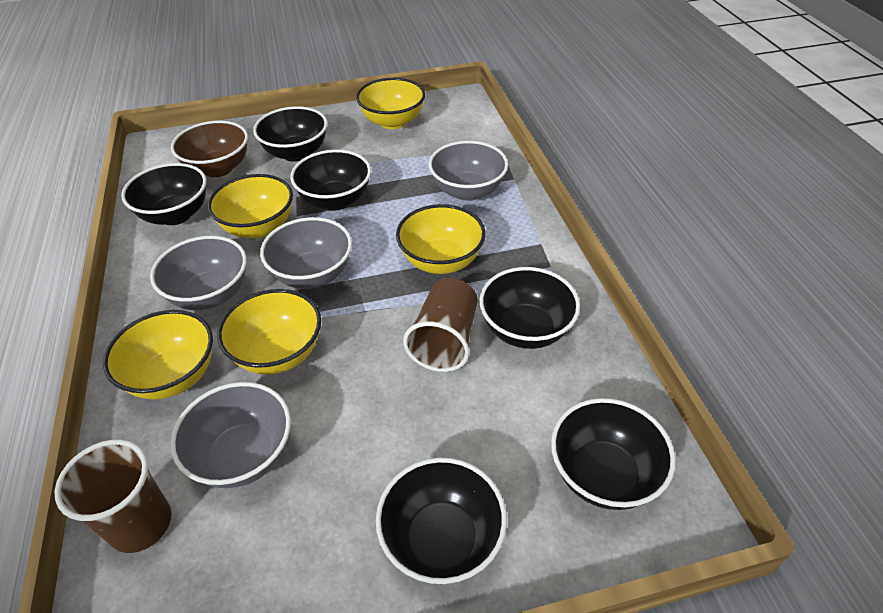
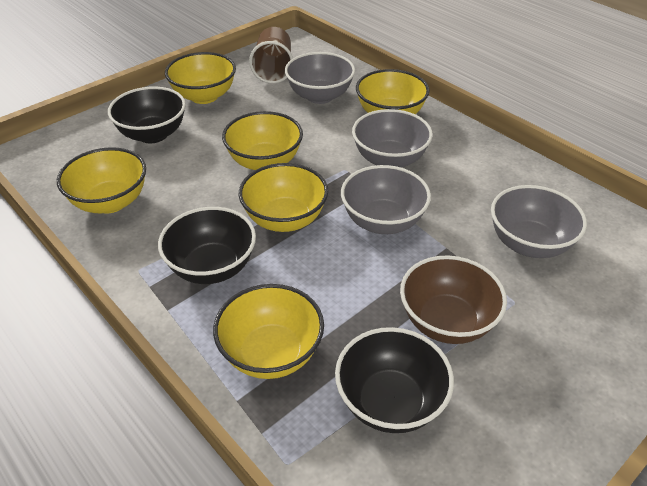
black bowl: [121,163,207,225] [253,106,327,162] [290,150,371,211] [376,458,507,584] [480,267,580,349] [551,398,676,510] = 6 -> [108,87,186,143] [158,207,256,284] [335,327,454,433] = 3
brown cup: [54,439,171,553] [403,278,478,372] = 2 -> [249,27,293,84] = 1
yellow bowl: [103,310,213,399] [207,174,293,238] [217,289,321,375] [356,78,425,129] [396,204,486,274] = 5 -> [57,147,146,213] [165,52,236,104] [213,284,324,379] [222,111,303,170] [239,163,328,232] [356,69,430,114] = 6

